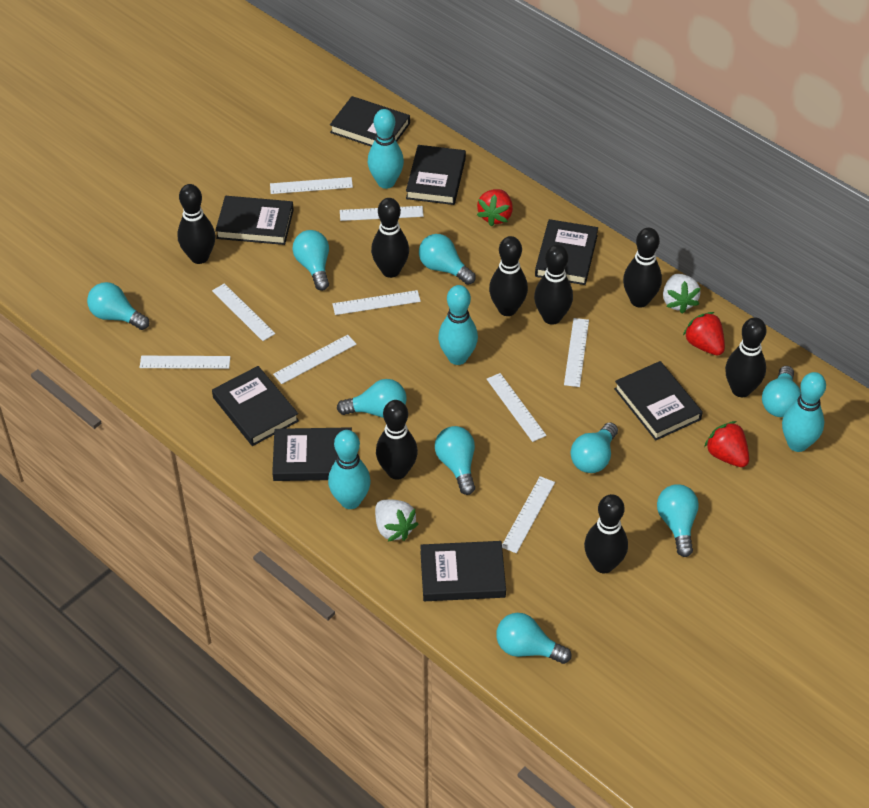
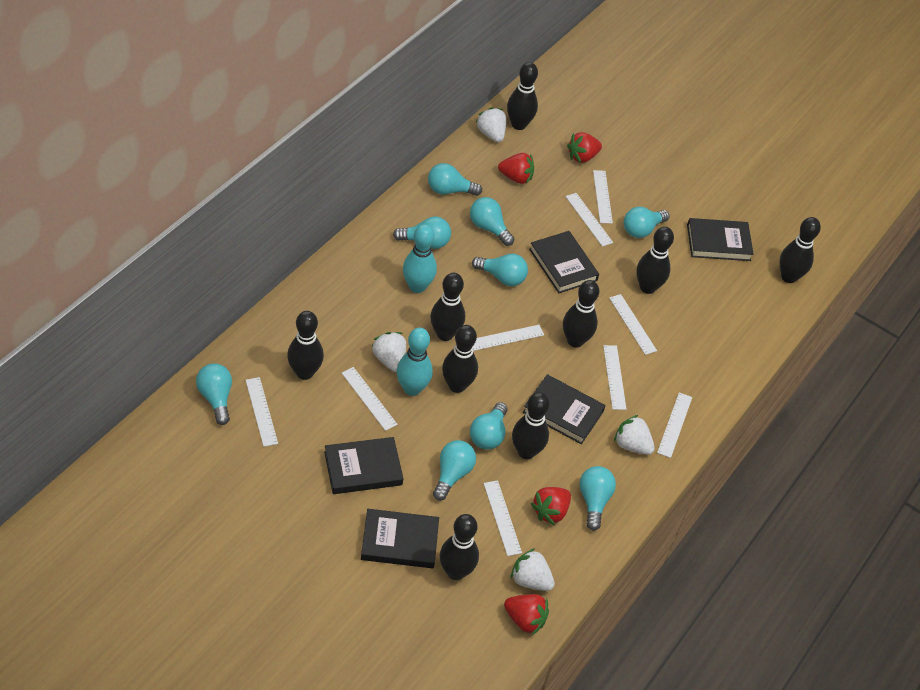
black book: [212,366,299,446] [215,196,294,245] [272,427,352,481] [330,96,410,147] [406,145,466,205] [420,541,506,601] [535,219,598,285] [614,361,703,441] = 8 -> [324,437,404,494] [361,509,439,568] [523,374,606,444] [529,231,599,293] [687,218,754,261] = 5
black bowling pin: [177,184,216,264] [371,198,409,278] [376,400,418,480] [489,236,528,316] [534,244,573,324] [584,494,628,573] [623,228,662,308] [725,317,766,397] = 8 -> [287,311,324,380] [430,273,465,341] [440,514,479,580] [442,325,478,393] [507,62,538,130] [512,392,550,459] [563,280,599,348] [637,227,674,294] [779,217,821,283] = 9
red strawberry: [477,189,513,227] [683,312,725,355] [704,421,749,467] = 3 -> [498,153,534,184] [504,594,549,635] [531,487,571,525] [567,132,602,163] = 4
turquoise bowling pin: [328,430,371,509] [368,109,404,189] [438,285,478,365] [782,372,826,452] = 4 -> [397,328,433,396] [403,224,437,293] = 2
white strawberry: [375,499,418,542] [663,274,701,314] = 2 -> [372,332,406,372] [476,107,506,142] [511,548,555,591] [614,415,655,455] = 4

